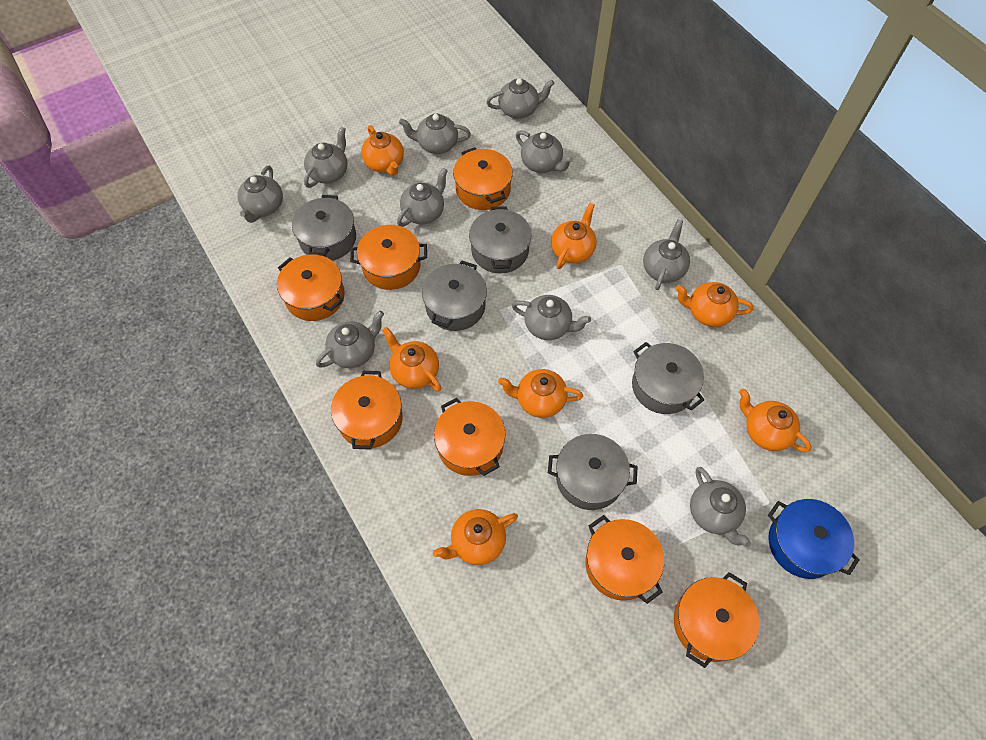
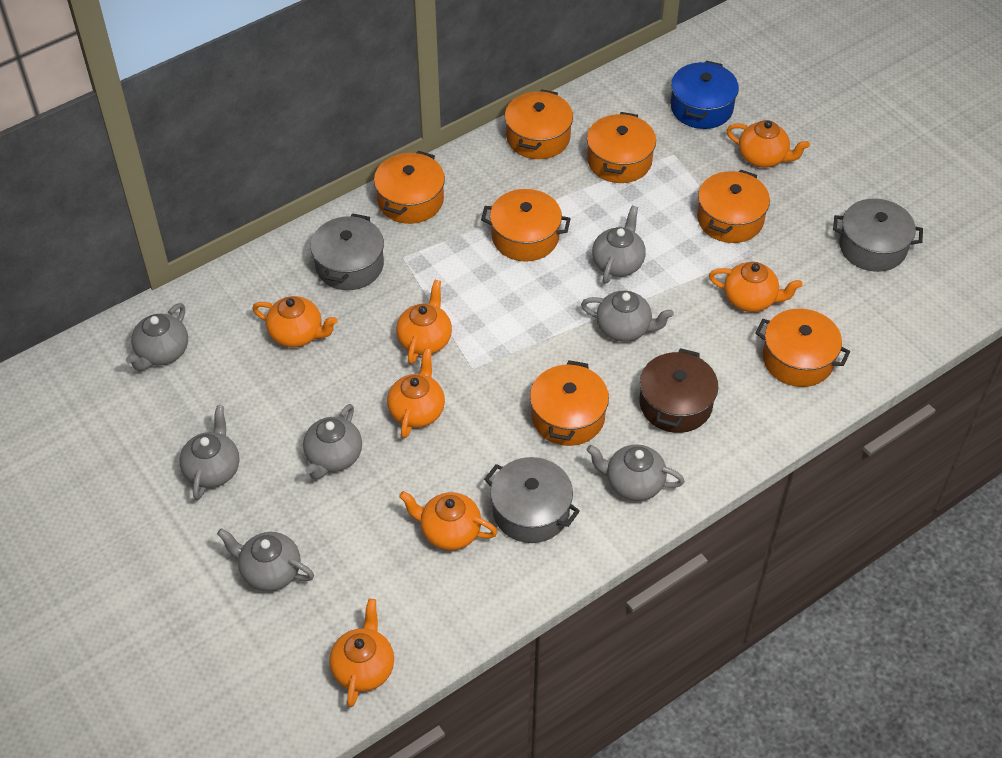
brown pot: none = 0 -> [639,348,718,433] = 1
grey pot: [292,195,356,261] [422,261,487,331] [469,206,532,273] [548,434,638,510] [632,342,704,414] = 5 -> [310,213,384,290] [484,457,580,543] [833,198,923,272] = 3
grey teapot: [238,166,283,223] [304,127,347,188] [316,311,384,368] [397,168,448,227] [399,114,471,154] [486,78,555,119] [512,295,591,340] [516,130,574,173] [643,220,690,290] [690,467,751,547] = 10 -> [126,303,188,371] [179,405,240,500] [217,528,314,591] [303,404,362,480] [581,291,674,342] [587,444,684,501] [592,205,646,284] = 7

